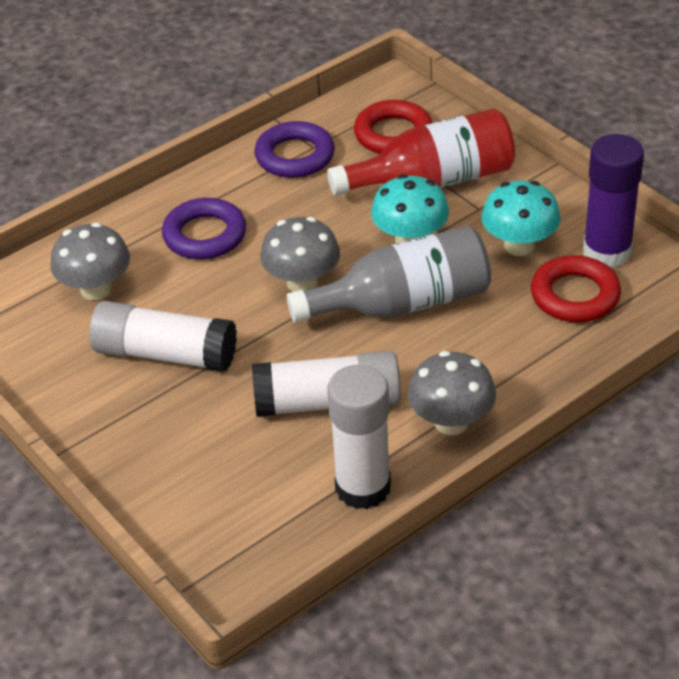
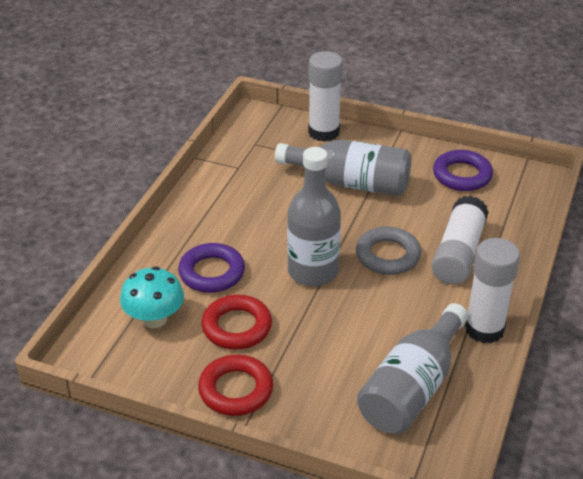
grey bottle: [287,226,491,323] = 1 -> [275,139,411,196] [287,147,341,286] [357,303,468,434] = 3
grey mushroom: [50,223,130,300] [260,217,340,292] [408,351,496,435] = 3 -> none = 0
grey ring: none = 0 -> [356,226,421,275] = 1
purple glue stick: [583,134,644,268] = 1 -> none = 0
red bottle: [327,108,515,196] = 1 -> none = 0
turquoise mushroom: [371,174,449,244] [481,180,561,256] = 2 -> [120,266,184,328] = 1

